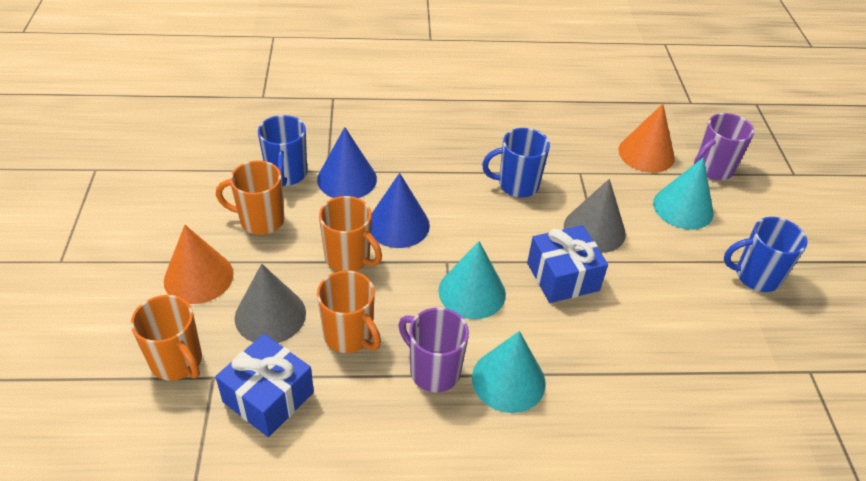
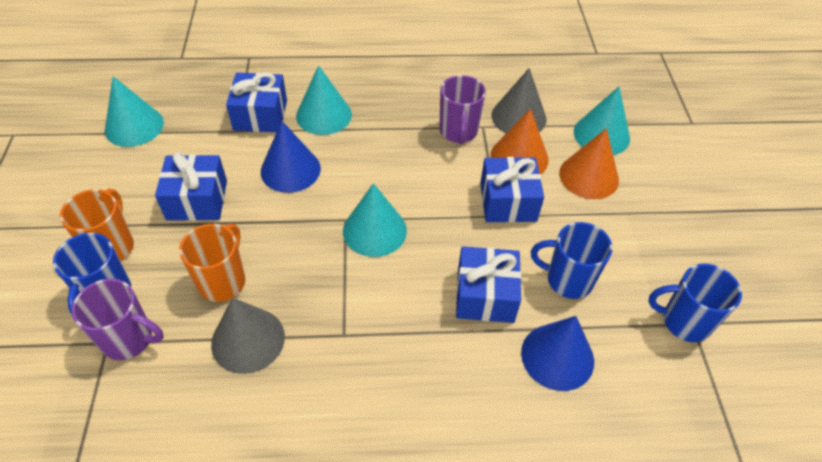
blue gift: [215,334,314,437] [527,225,608,303] = 2 -> [155,152,227,221] [226,72,287,132] [456,246,521,323] [480,157,544,223] = 4
orange mug: [131,295,202,381] [216,160,284,235] [317,270,381,353] [319,196,382,271] = 4 -> [60,189,134,261] [179,223,245,302] = 2
turquoise cone: [439,241,506,319] [472,331,546,413] [653,157,713,230] = 3 -> [105,76,164,147] [296,65,352,135] [343,183,407,257] [574,87,630,155] = 4

